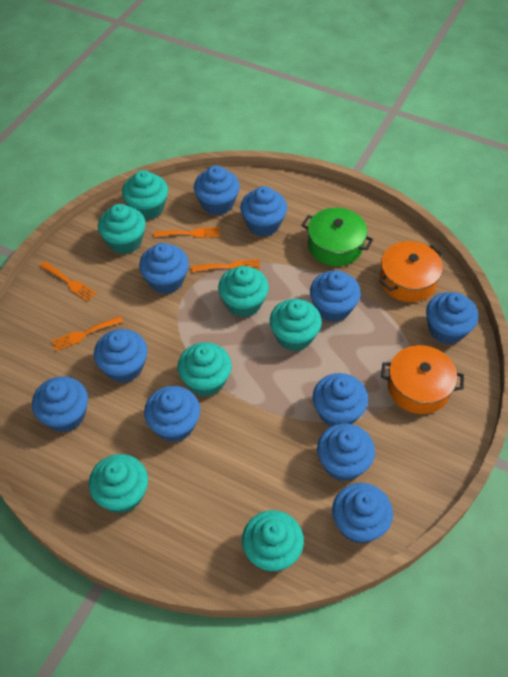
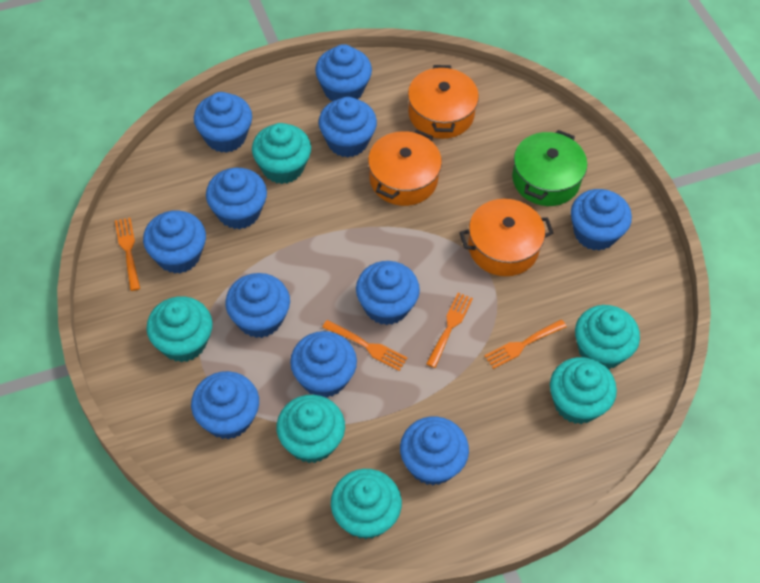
orange pot: [379,241,443,302] [381,345,464,414] = 2 -> [368,130,442,206] [408,65,479,139] [459,199,553,276] = 3
turquoise cupcake: [89,454,148,513] [98,204,146,254] [122,170,168,220] [177,342,232,397] [218,266,269,317] [242,510,304,572] [270,299,322,351] = 7 -> [146,296,213,362] [252,123,311,184] [276,395,345,463] [331,469,402,539] [550,357,617,424] [575,305,640,370] = 6

